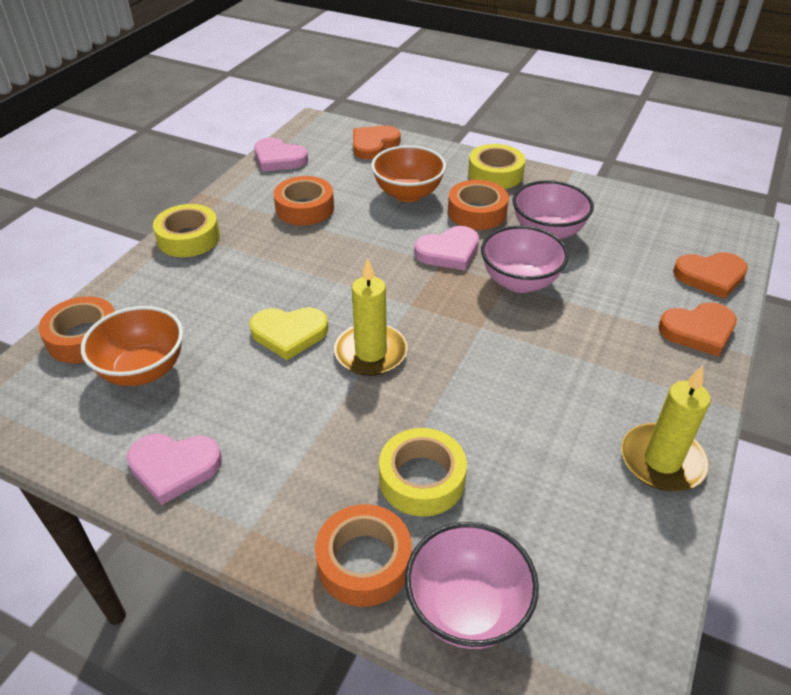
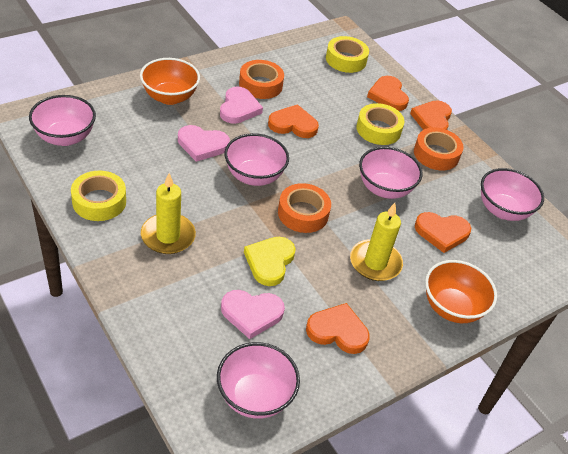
orange heart: [353,125,401,160] [658,303,737,357] [673,252,748,299] = 3 -> [268,104,319,138] [306,303,370,354] [367,76,409,111] [410,100,452,130] [415,212,471,253] = 5
orange tape: [38,296,115,363] [274,176,334,226] [315,504,412,607] [448,180,509,230] = 4 -> [239,60,284,99] [278,183,331,233] [414,127,464,171] = 3
pink bowl: [405,522,539,649] [481,225,569,293] [513,180,594,239] = 3 -> [29,95,96,146] [217,342,300,419] [224,133,289,186] [359,147,423,199] [481,168,544,221] = 5

